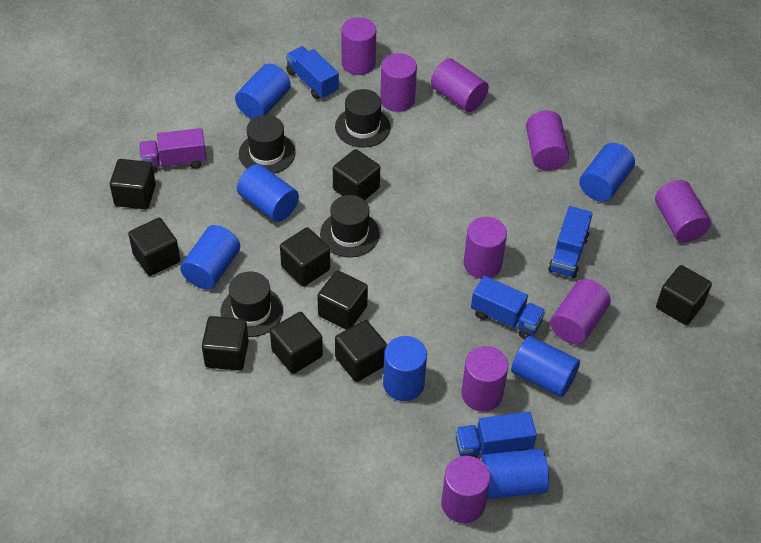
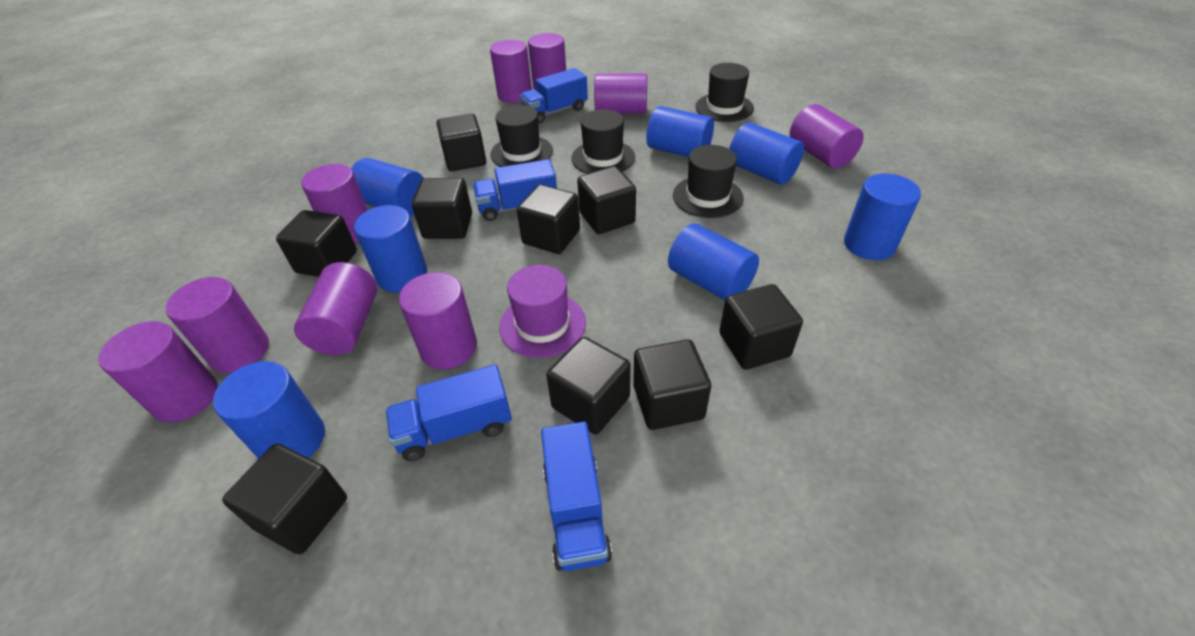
purple hat: none = 0 -> [499,265,586,358] = 1
purple truck: [139,128,207,173] = 1 -> none = 0

